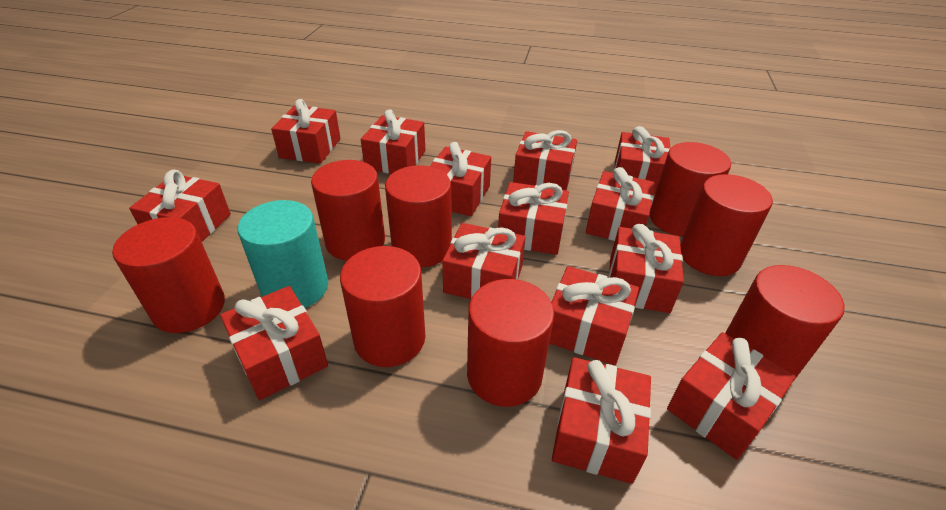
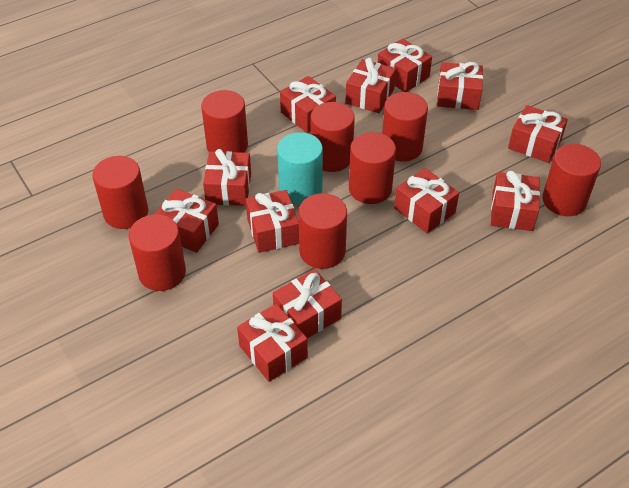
red gift: [129,170,231,242] [220,286,328,400] [271,99,340,164] [361,109,425,174] [430,142,491,216] [442,223,526,299] [498,182,569,255] [513,130,577,190] [549,266,639,366] [552,357,651,484] [586,167,656,241] [608,224,684,313] [615,126,670,194] [667,332,796,460] = 14 -> [155,189,219,253] [203,149,251,206] [237,304,308,382] [246,190,299,253] [273,269,342,338] [280,76,336,133] [345,58,396,113] [378,39,432,92] [394,168,459,233] [437,62,483,110] [491,171,540,231] [508,105,568,163] = 12

